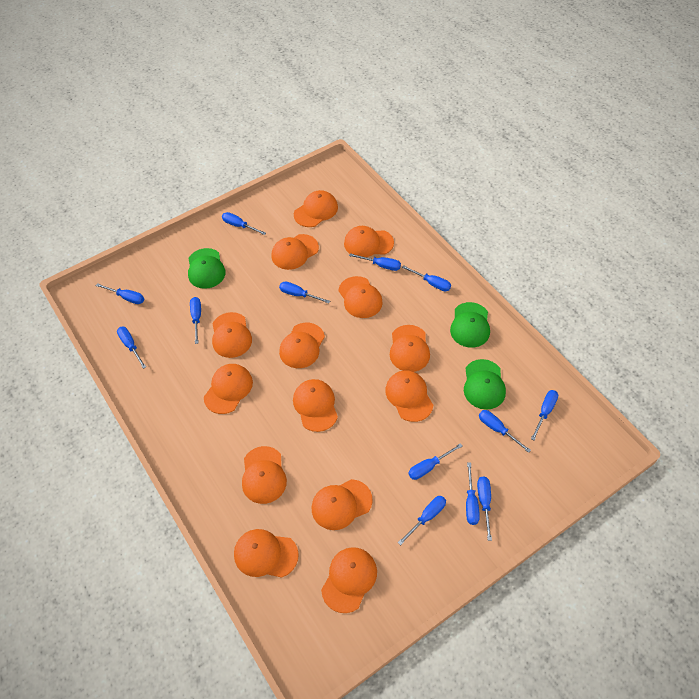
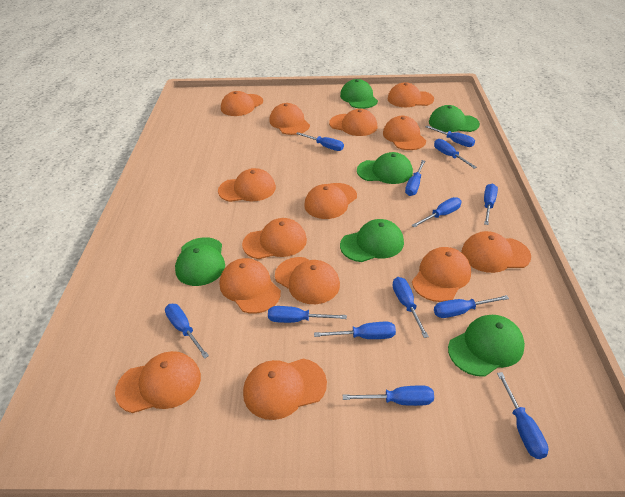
green cap: [188,248,226,289] [450,302,490,348] [464,359,506,410] = 3 -> [175,237,225,286] [340,79,378,109] [340,219,404,262] [357,152,413,184] [429,105,480,132] [448,315,525,377] = 6

